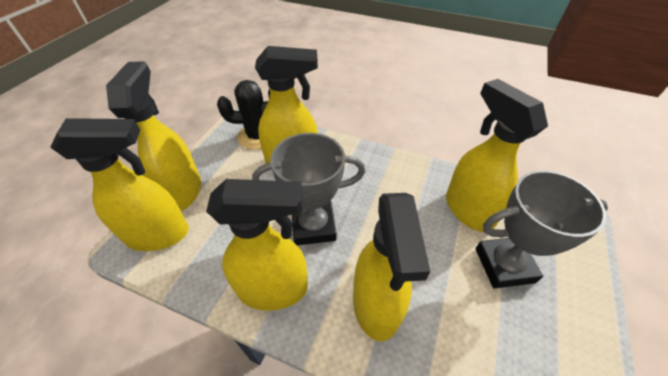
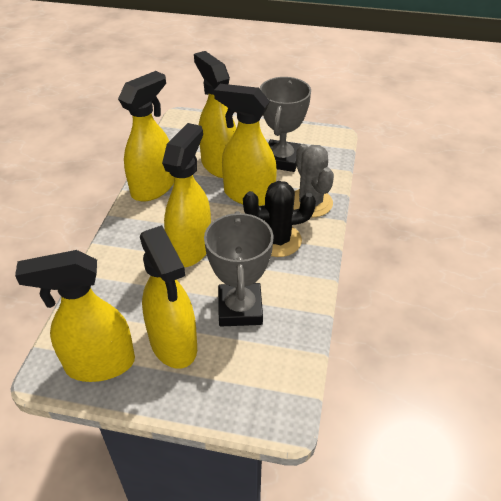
grey cactus: none = 0 -> [293,144,334,218] = 1

